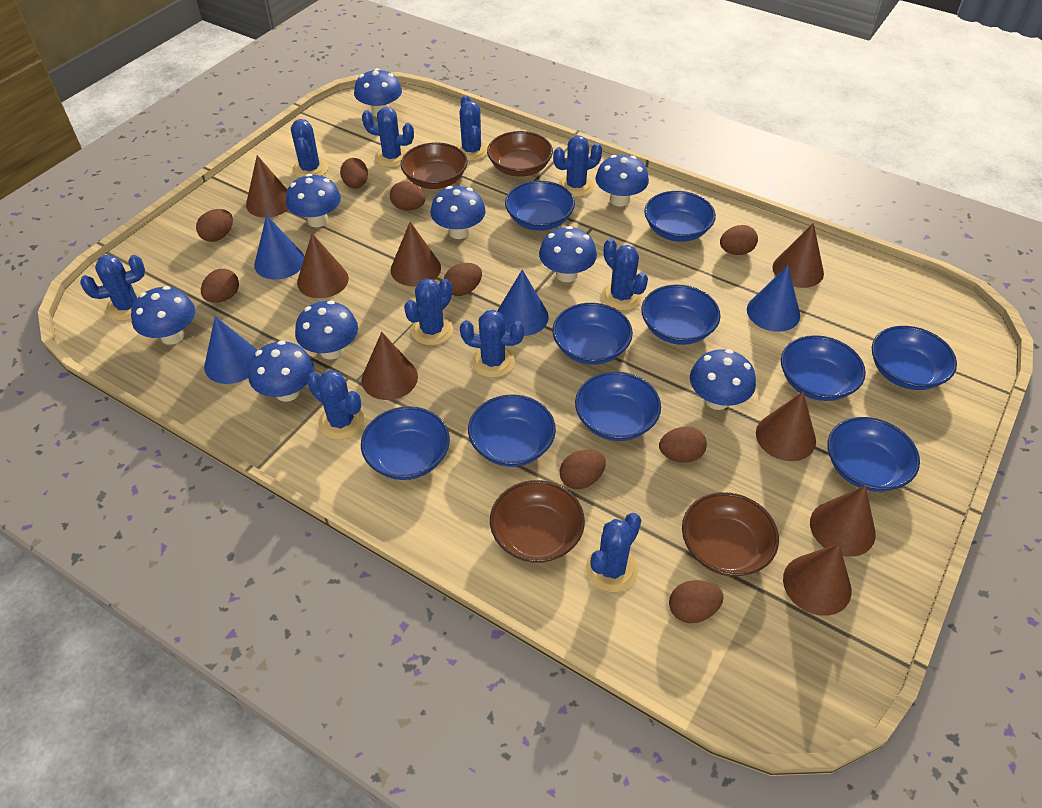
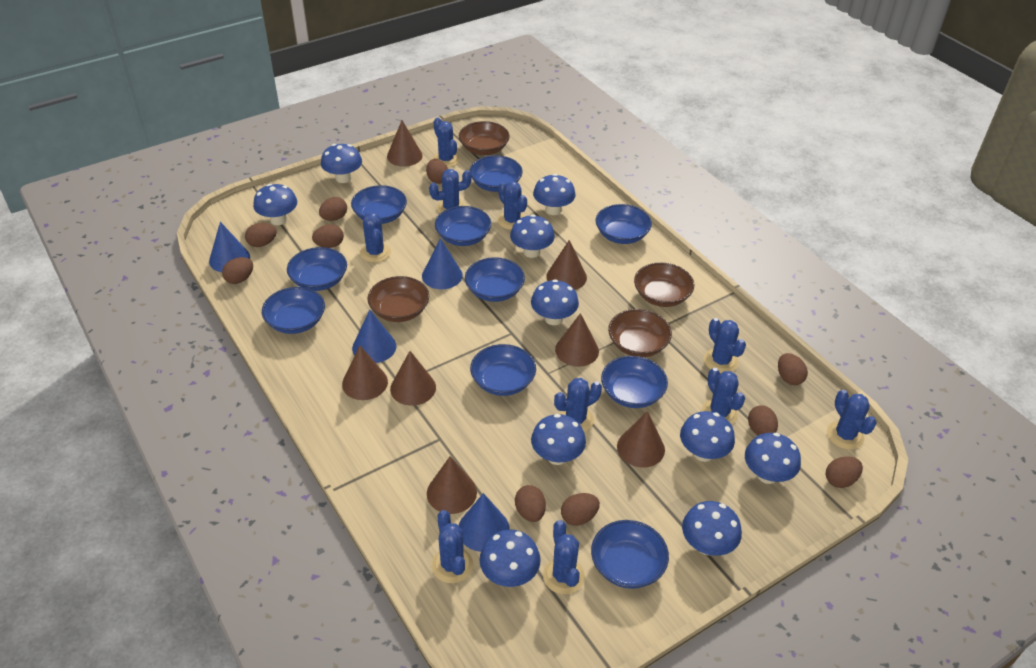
blue mushroom: [131,286,195,345] [248,341,314,402] [286,174,341,227] [295,300,358,359] [354,68,402,117] [430,186,486,239] [539,226,597,282] [596,155,649,206] [690,349,756,410] = 9 -> [253,184,297,225] [321,144,362,183] [479,529,541,587] [510,215,555,258] [531,279,579,325] [531,414,586,465] [533,174,576,215] [680,411,735,462] [682,501,742,556] [745,433,801,484] = 10
brown cone: [246,155,288,218] [297,233,349,298] [362,332,418,400] [391,222,441,286] [756,392,816,461] [773,223,824,288] [783,544,852,616] [810,485,876,557] = 8 -> [342,346,388,400] [387,120,423,167] [390,351,436,406] [427,456,477,514] [546,240,587,290] [555,313,599,367] [617,411,665,468] = 7
brown egg: [196,209,233,242] [201,269,239,303] [340,158,368,188] [390,181,426,211] [444,263,482,296] [560,450,606,489] [659,426,707,463] [669,580,724,623] [720,225,758,255] = 9 -> [222,257,253,284] [245,223,277,247] [312,224,344,248] [319,197,347,221] [426,159,448,184] [515,485,546,522] [561,493,600,526] [748,405,778,435] [778,353,808,385] [826,456,863,488] = 10

